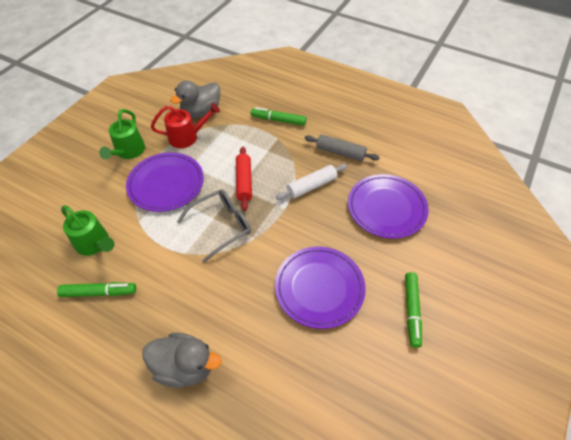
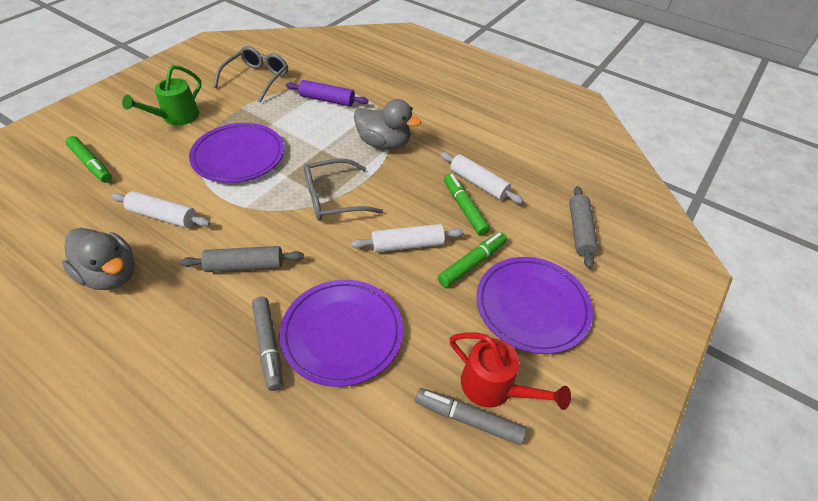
green watering can: [61,205,114,256] [99,109,145,159] = 2 -> [122,65,202,125] = 1
grey glasses: [177,189,251,263] = 1 -> [214,46,288,102] [304,158,383,221] = 2
grey marker: none = 0 -> [252,297,283,391] [415,388,527,445] = 2
grey rolling pin: [304,134,380,161] = 1 -> [180,246,304,272] [569,186,598,269] = 2
purple rolling pin: none = 0 -> [286,80,369,106] = 1
red rolling pin: [236,147,252,211] = 1 -> none = 0
white rolling pin: [276,164,347,200] = 1 -> [111,191,210,228] [351,224,464,253] [440,152,523,204] = 3

